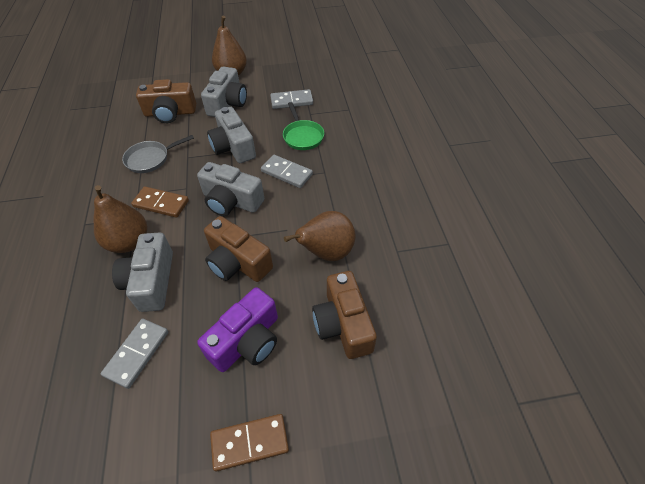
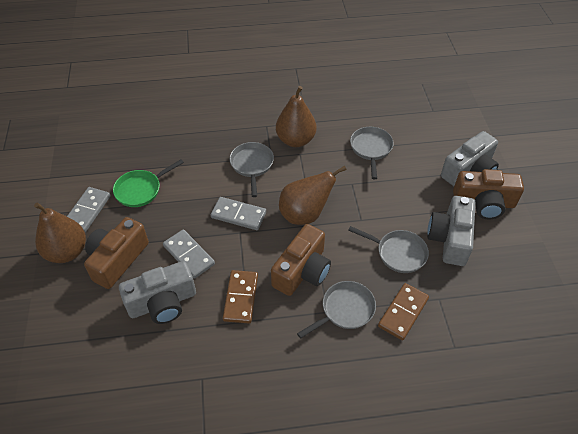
grey camera: [112,232,173,312] [197,162,264,216] [201,66,247,117] [207,107,256,163] = 4 -> [119,261,196,324] [427,196,476,266] [441,131,499,186] = 3
grey pan: [122,135,194,173] = 1 -> [230,142,274,197] [297,281,376,338] [348,226,429,273] [350,127,394,179] = 4
purple camera: [197,287,278,372] = 1 -> none = 0

